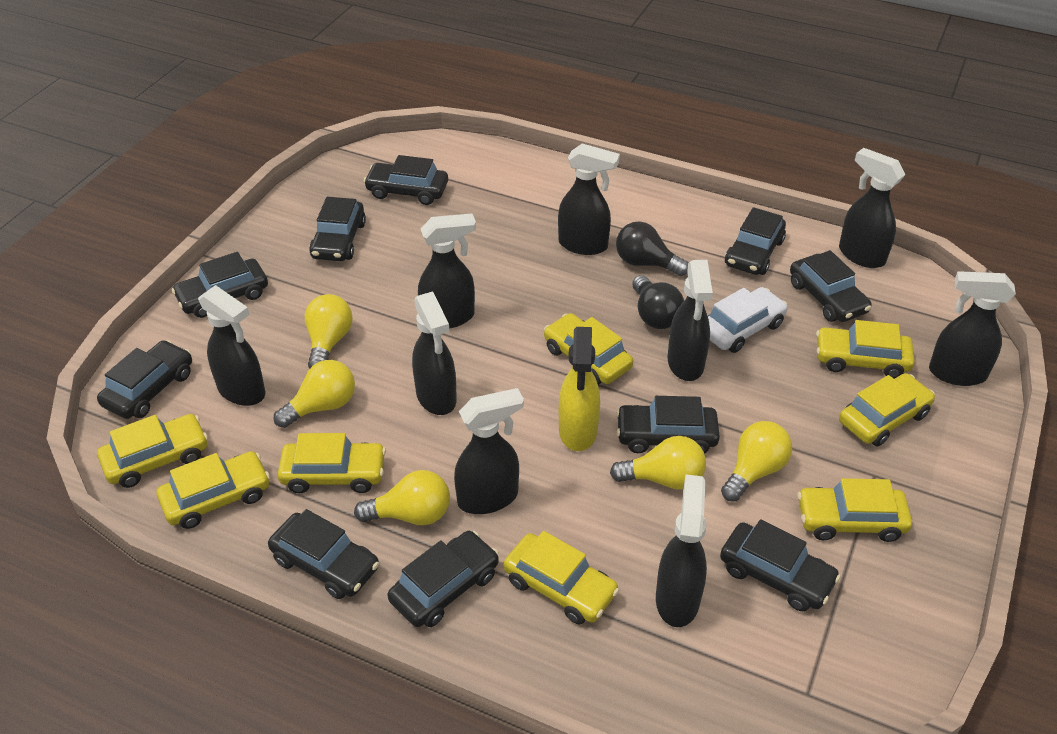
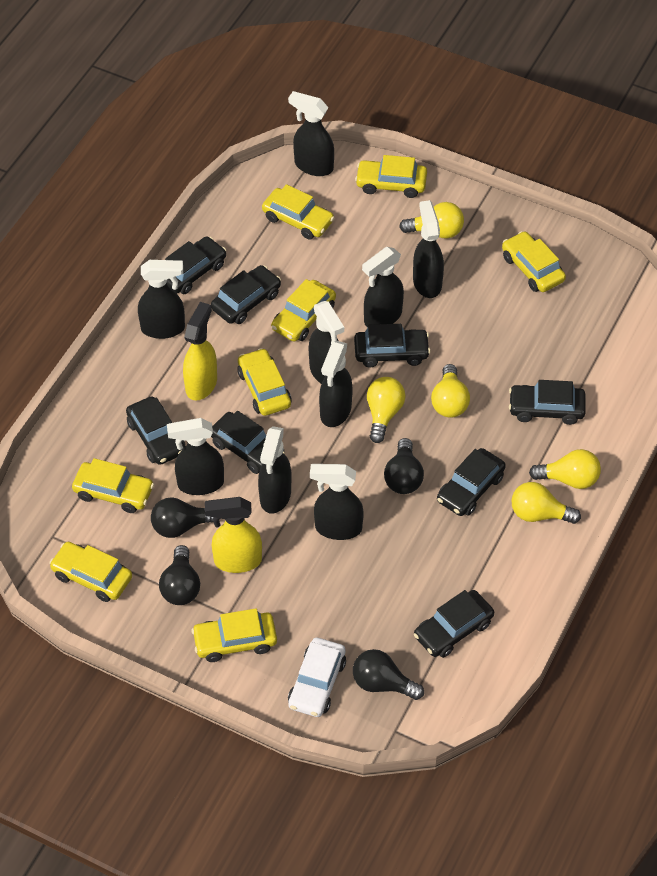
black car: [97,340,192,419] [172,252,268,318] [268,509,379,599] [309,197,366,261] [363,155,448,205] [388,531,499,627] [616,396,720,454] [720,519,840,611] [725,207,786,275] [790,250,872,322] = 10 -> [126,397,186,465] [165,236,226,294] [211,265,281,324] [211,411,285,474] [354,324,431,368] [414,590,494,658] [437,448,506,516] [509,380,586,425] = 8
black light bulb: [616,221,688,276] [632,275,684,329] = 2 -> [151,497,220,538] [159,545,200,605] [353,649,424,700] [384,438,424,494] = 4
yellow spray bottle: [559,327,600,451] = 1 -> [183,302,217,400] [205,497,262,573] = 2

